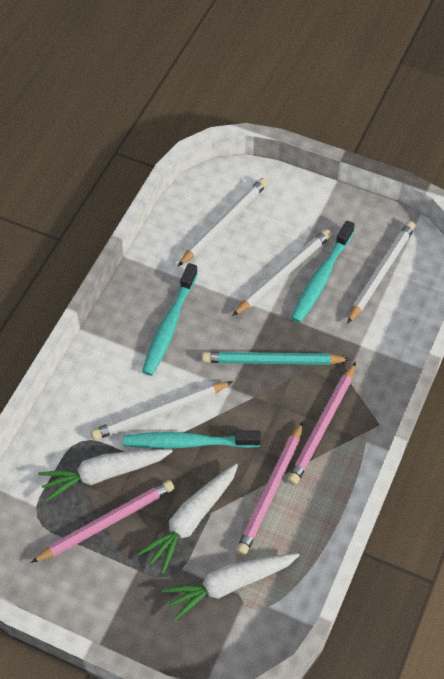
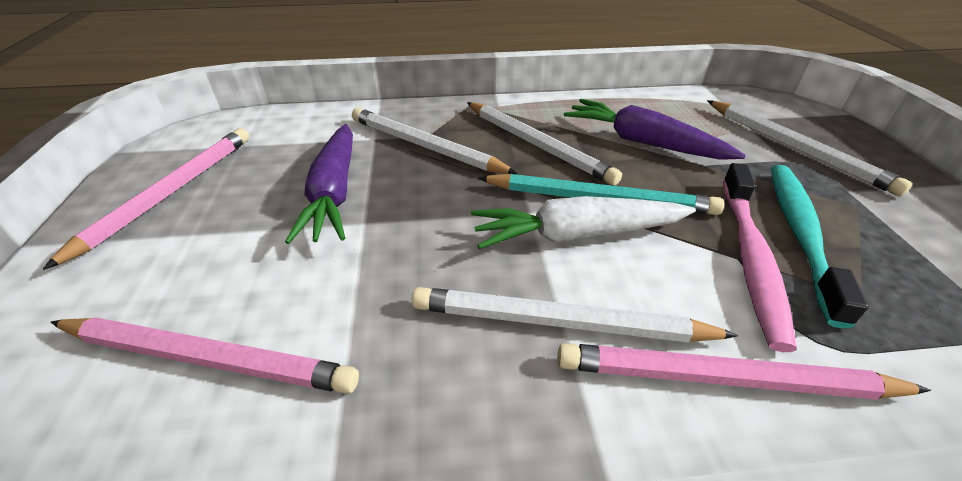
pink toothbrush: none = 0 -> [723,163,797,352] = 1
purple carrot: none = 0 -> [285,124,353,244] [564,99,746,160] = 2
turquoise toothbrush: [123,430,261,449] [142,263,198,376] [291,220,355,323] = 3 -> [771,165,869,328] = 1
white carrot: [38,449,173,502] [137,464,238,574] [162,553,300,621] = 3 -> [471,196,696,249] = 1

